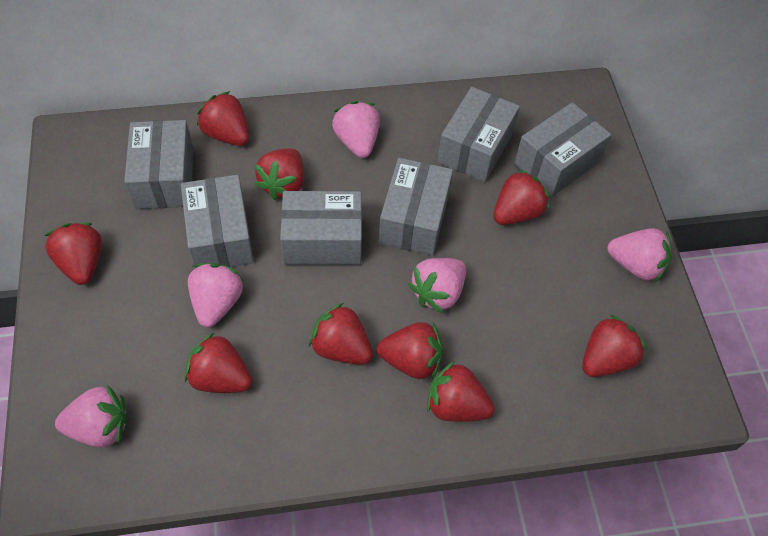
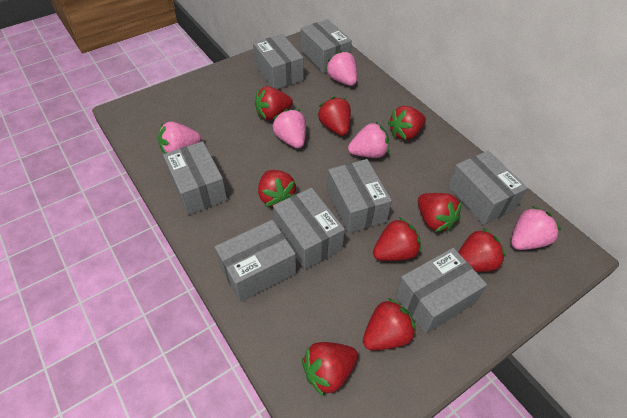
grey box: [124,120,194,209] [181,175,254,268] [280,191,362,265] [379,158,453,256] [437,87,520,182] [514,102,611,197] = 6 -> [163,141,227,215] [215,220,296,302] [253,34,304,89] [273,188,345,270] [301,19,352,73] [327,159,392,234] [395,248,487,334] [448,151,528,225] = 8

